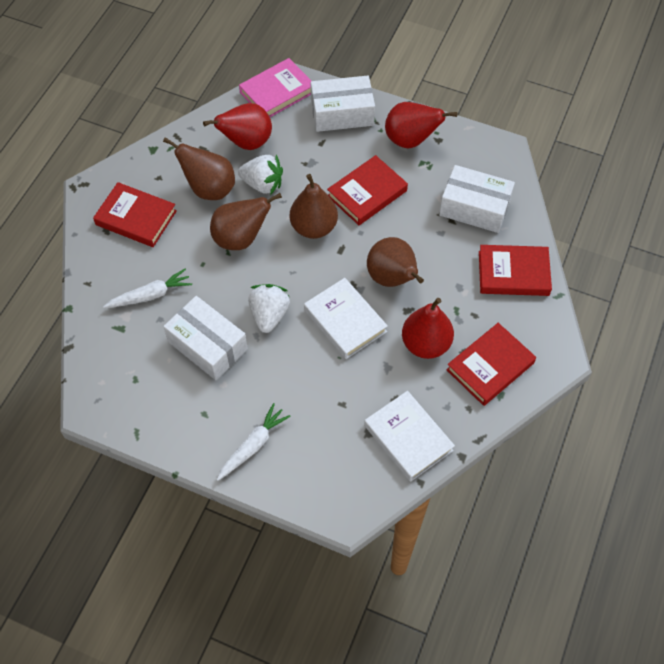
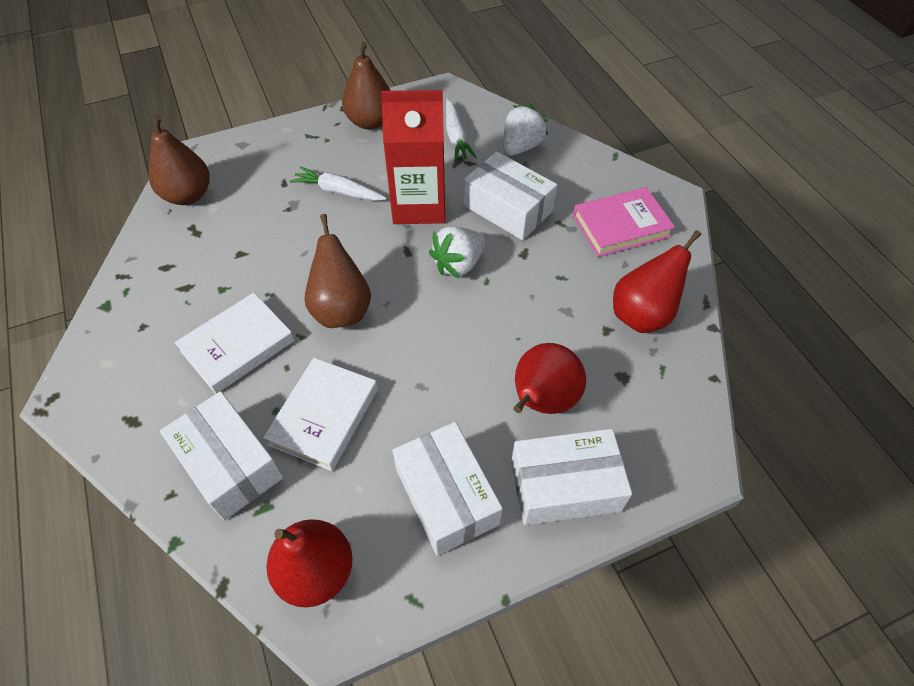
brown pear: [163,137,235,200] [210,193,282,250] [290,174,338,239] [367,237,424,287] = 4 -> [149,115,210,205] [305,214,371,328] [342,42,391,130] = 3
red book: [93,182,177,247] [327,155,408,225] [446,323,536,406] [479,245,552,296] = 4 -> none = 0
red carton: none = 0 -> [381,90,445,224] = 1
white box: [163,296,248,380] [311,76,375,132] [439,165,515,233] = 3 -> [160,391,283,520] [392,422,503,556] [464,151,557,240] [511,429,632,525] = 4

